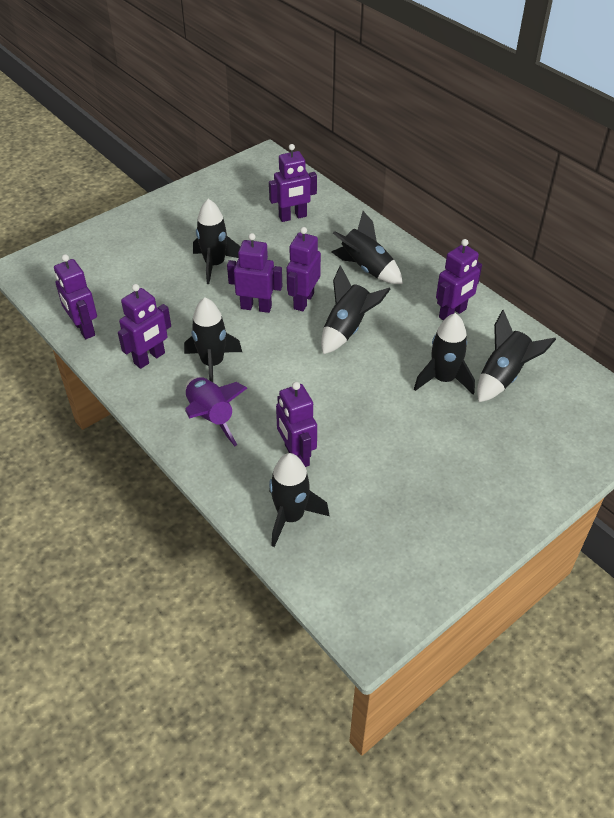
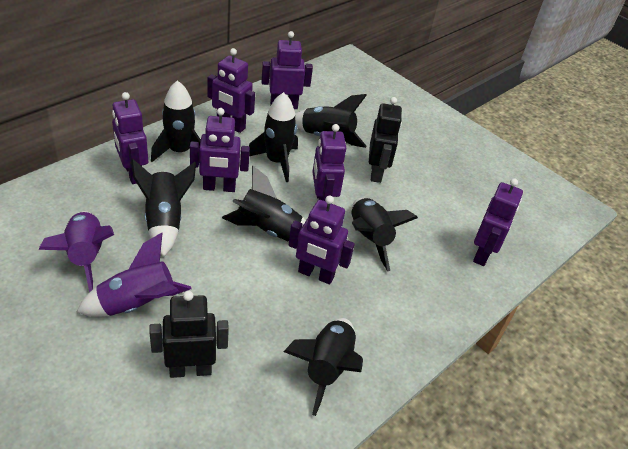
black robot: none = 0 -> [149,291,229,378] [369,97,402,183] = 2
purple rocket: [185,377,247,446] = 1 -> [39,211,114,293] [77,233,192,317] = 2

